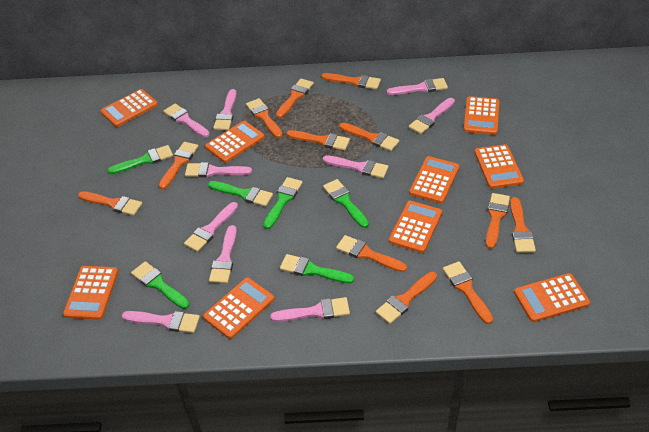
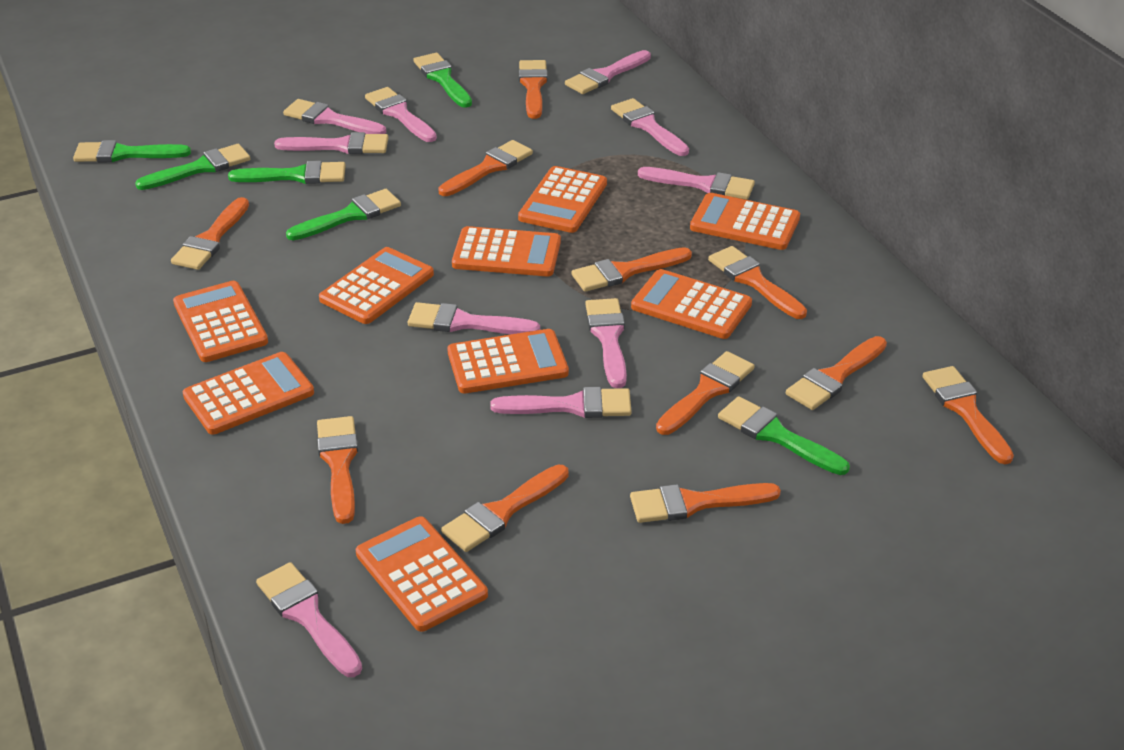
orange brush: [78,191,142,216] [159,142,199,189] [246,98,283,138] [276,78,314,118] [287,130,350,150] [322,73,381,90] [336,235,407,272] [339,123,399,151] [376,272,437,324] [443,261,493,324] [486,193,510,249] [510,197,536,253] = 12 -> [171,197,249,270] [317,416,358,524] [438,140,533,196] [441,464,569,552] [519,60,548,119] [571,247,692,292] [630,483,781,523] [656,351,755,435] [708,246,807,319] [786,336,887,410] [923,366,1014,464] = 11

